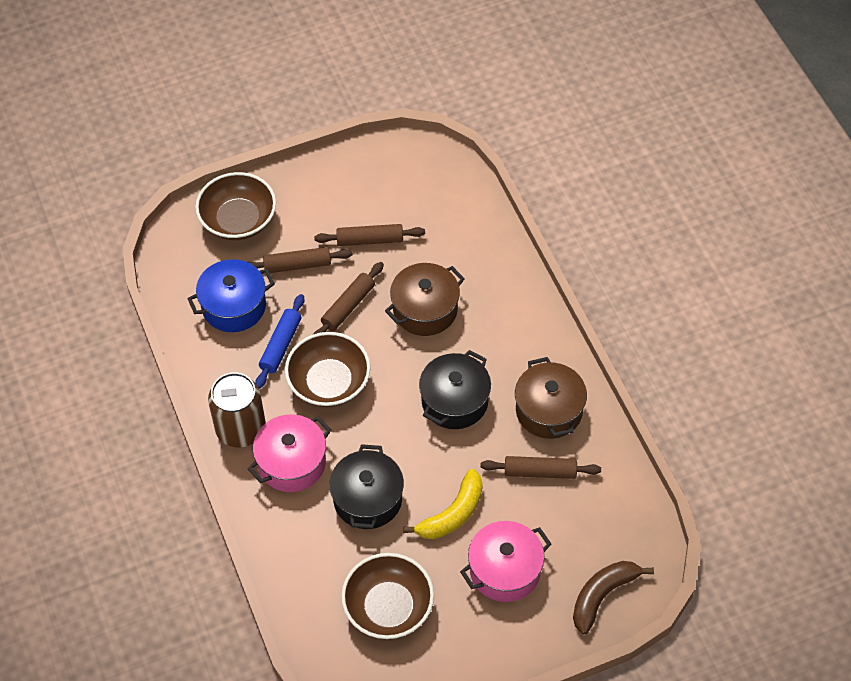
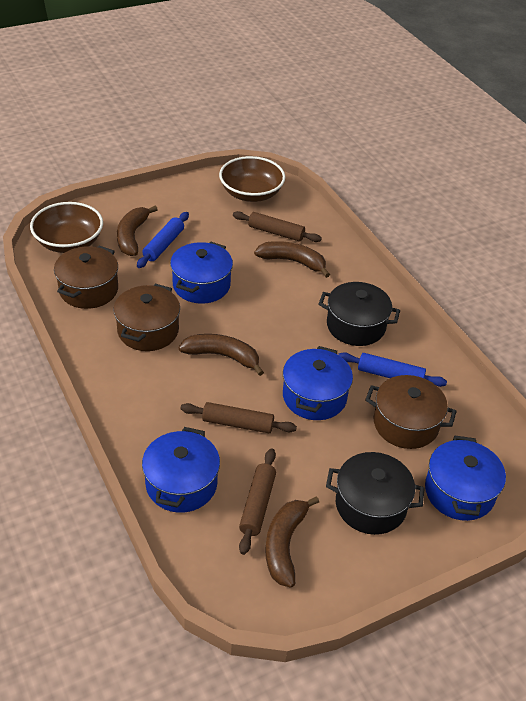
blue pot: [187,259,275,332] = 1 -> [142,427,220,513] [170,241,233,304] [283,346,353,420] [425,436,506,521] = 4
blue rolling pin: [255,294,305,389] = 1 -> [137,212,189,268] [338,352,447,387] = 2
brown banana: [573,561,654,634] = 1 -> [117,206,158,256] [179,334,264,376] [254,241,330,278] [265,496,319,588] = 4
brown bowl: [195,172,276,240] [285,332,371,407] [341,553,434,639] = 3 -> [30,202,103,253] [219,156,285,202] = 2
brown can: [208,372,266,447] = 1 -> none = 0
brown pot: [385,263,465,336] [515,357,587,439] = 2 -> [54,246,118,309] [113,284,180,351] [365,375,457,449] = 3
brown rolling pin: [248,247,353,273] [313,262,384,334] [314,224,425,246] [480,456,601,479] = 4 -> [180,402,297,433] [233,211,322,242] [239,448,276,555] = 3
pink pot: [248,414,331,492] [460,521,551,602] = 2 -> none = 0
yellow banana: [403,469,483,539] = 1 -> none = 0

